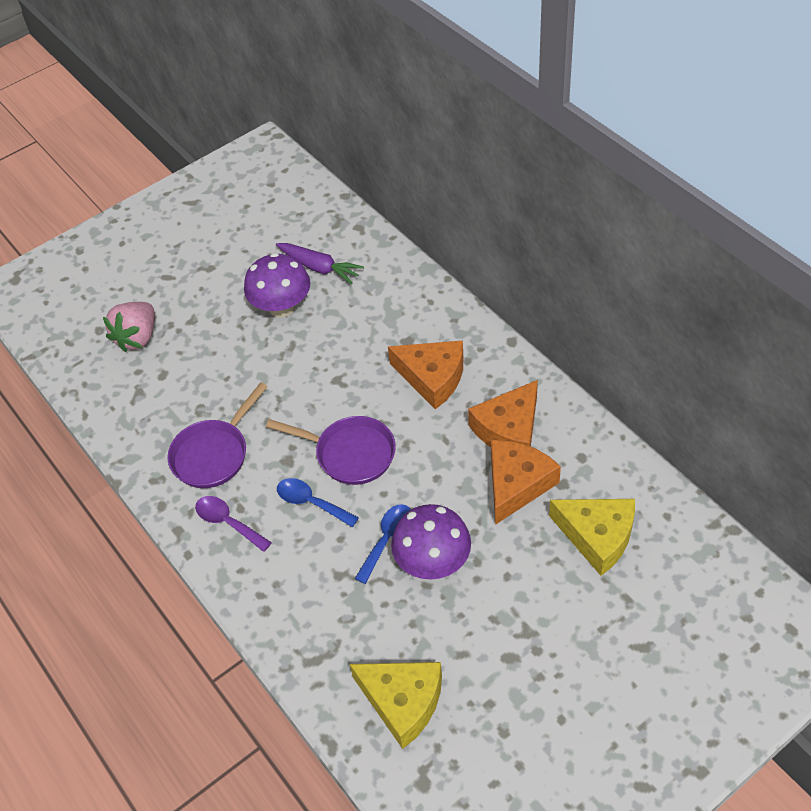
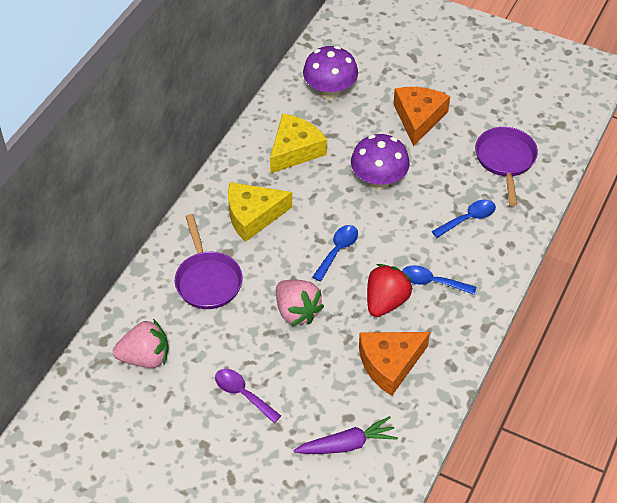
blue spoon: [277,478,359,527] [355,504,411,584] = 2 -> [313,225,358,281] [402,265,476,295] [432,200,496,238] = 3
orange cheese: [388,341,463,409] [468,380,538,447] [491,440,561,525] = 3 -> [359,332,430,396] [393,87,450,146] = 2
pink strawberry: [103,302,155,352] = 1 -> [113,319,168,368] [276,280,324,326] = 2
red strawberry: none = 0 -> [367,264,413,317] = 1

